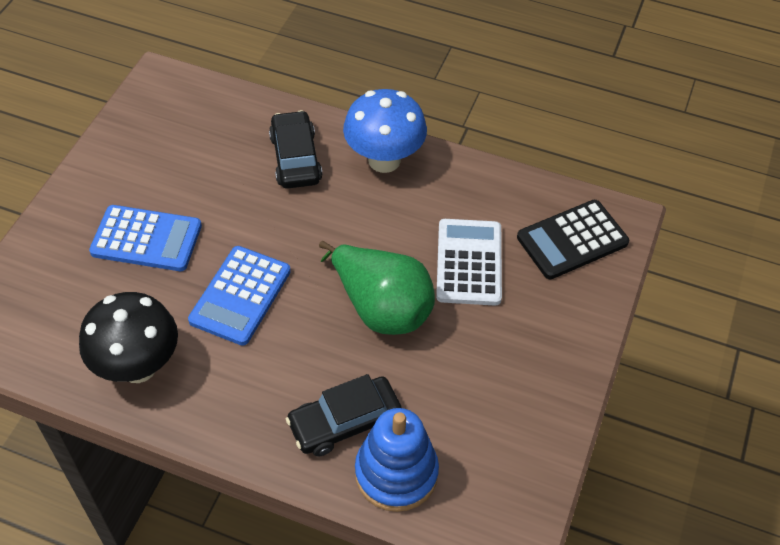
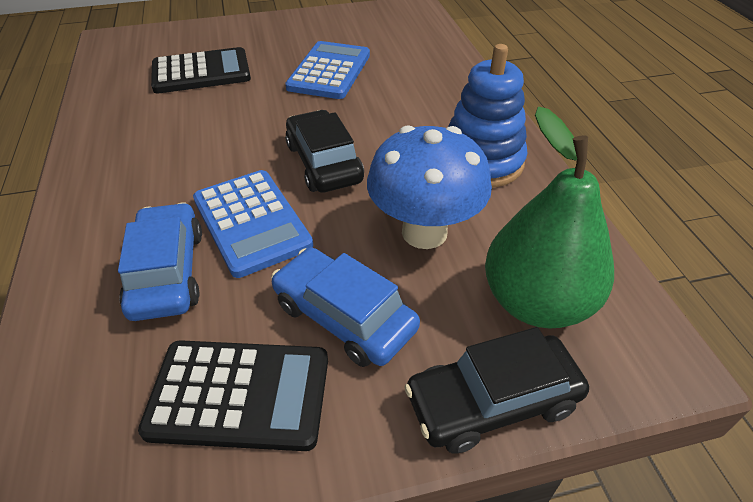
black calculator: [517,200,629,279] = 1 -> [138,340,328,451] [151,47,251,93] = 2
black mushroom: [79,292,178,383] = 1 -> none = 0
blue car: none = 0 -> [118,202,202,321] [271,248,420,367] = 2
white calculator: [436,219,502,305] = 1 -> none = 0

